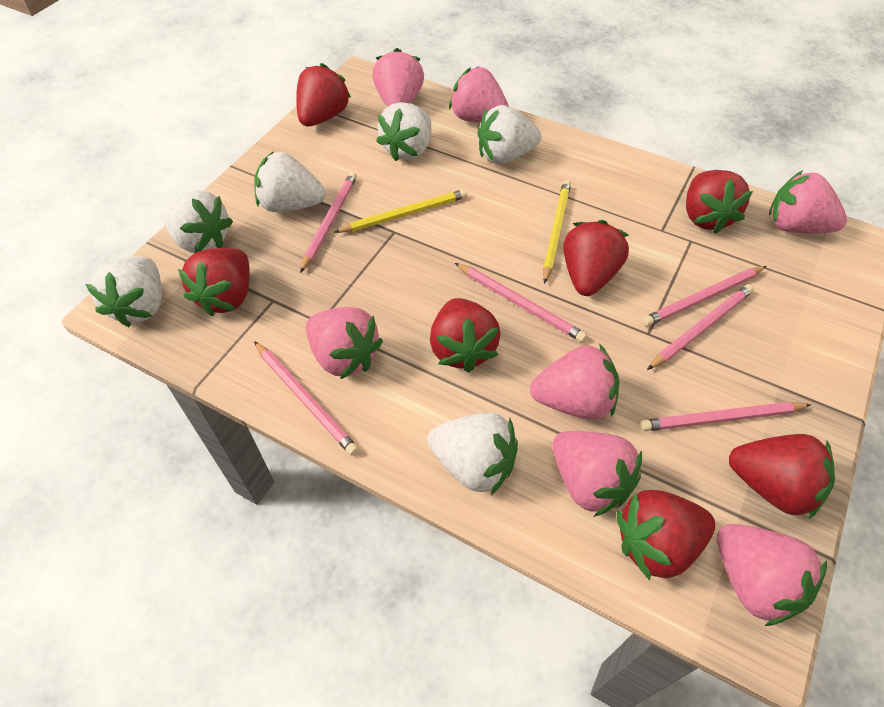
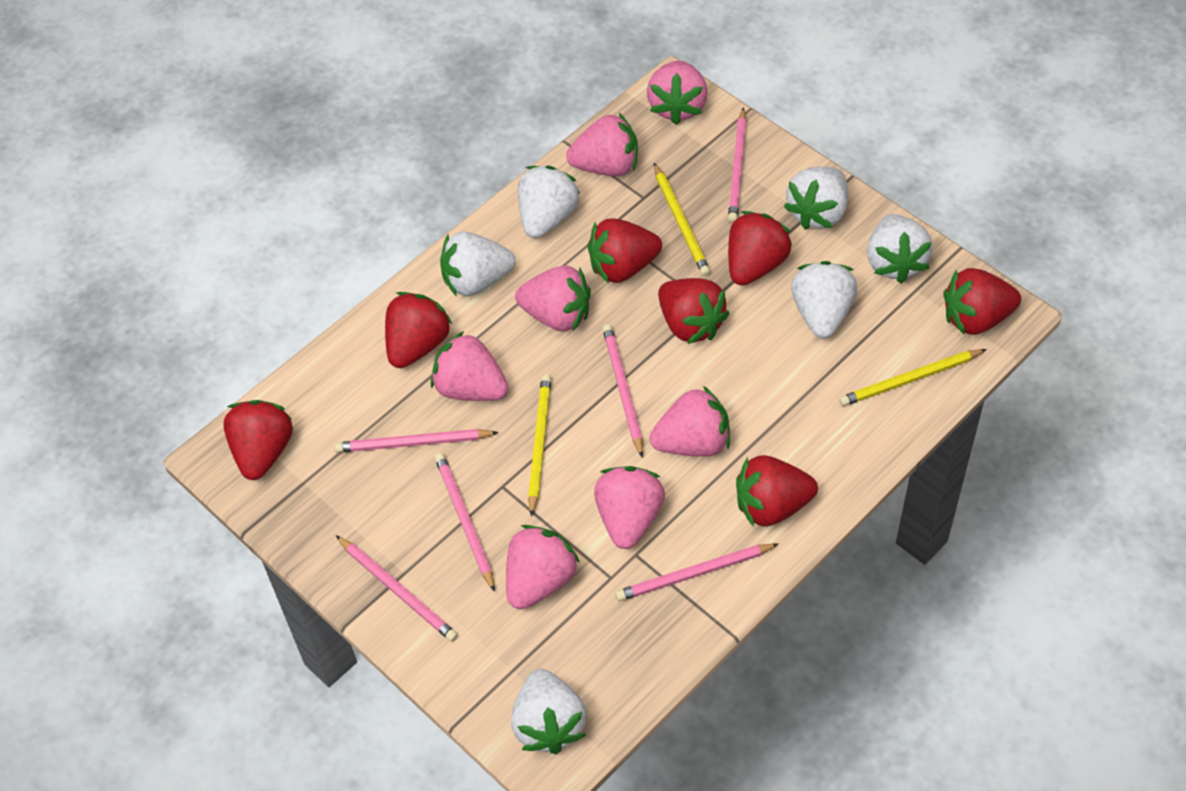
yellow pencil: [334,189,468,233] [543,180,571,284] = 2 -> [528,374,551,517] [654,163,710,276] [839,349,987,406] = 3

